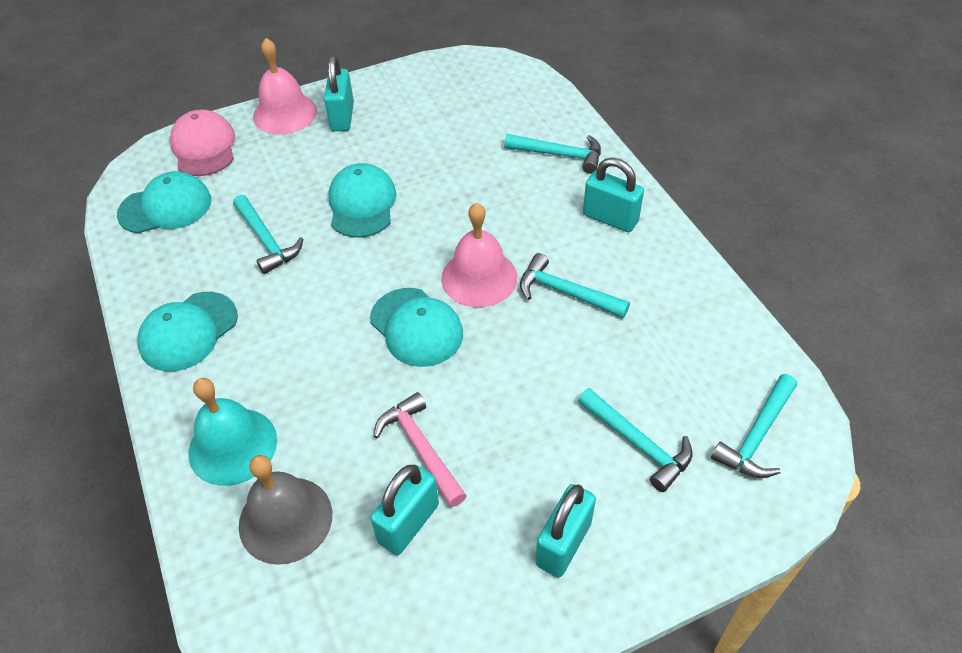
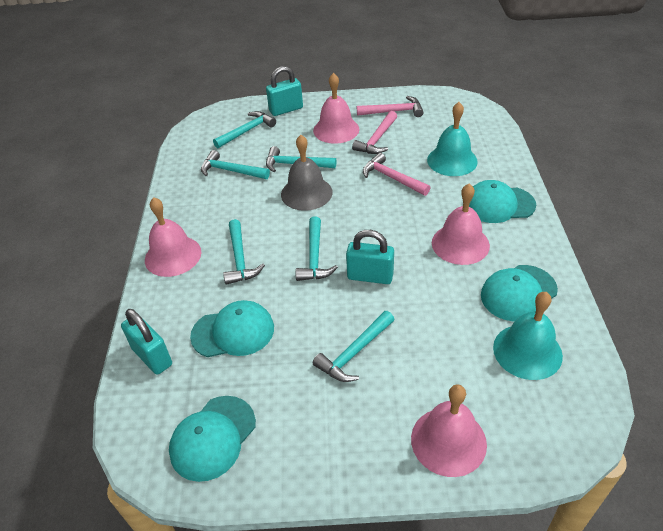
pink bell: [253,38,317,134] [441,203,517,307] = 2 -> [145,197,201,277] [313,73,360,144] [411,384,487,477] [432,184,490,265] = 4
pink cap: [170,109,235,176] = 1 -> none = 0
pink hammer: [373,392,467,507] = 1 -> [352,111,397,154] [357,96,424,117] [363,153,430,196] = 3
turquoise bell: [188,378,277,486] = 1 -> [427,102,478,176] [493,292,563,380] = 2
turquoise hammer: [233,195,303,274] [504,134,601,174] [520,253,630,318] [578,388,693,492] [711,374,797,478] = 5 -> [201,150,270,179] [213,111,276,148] [223,219,265,285] [266,146,336,172] [295,216,338,281] [313,311,395,382] = 6
turquoise padlock: [324,56,354,131] [370,465,439,555] [536,484,596,578] [583,158,644,232] = 4 -> [121,309,172,375] [266,66,303,116] [346,230,394,284] = 3

